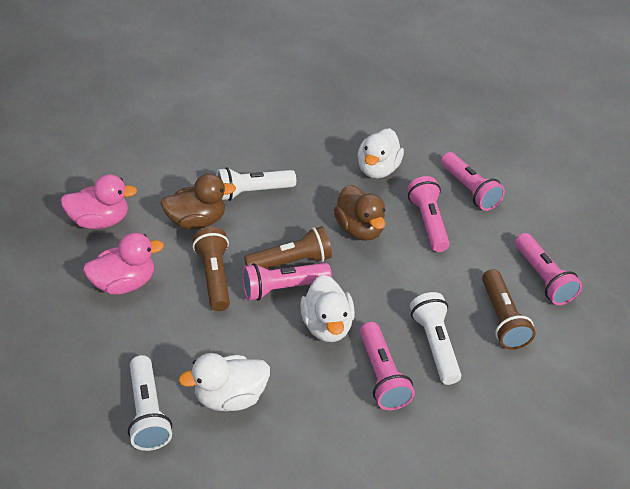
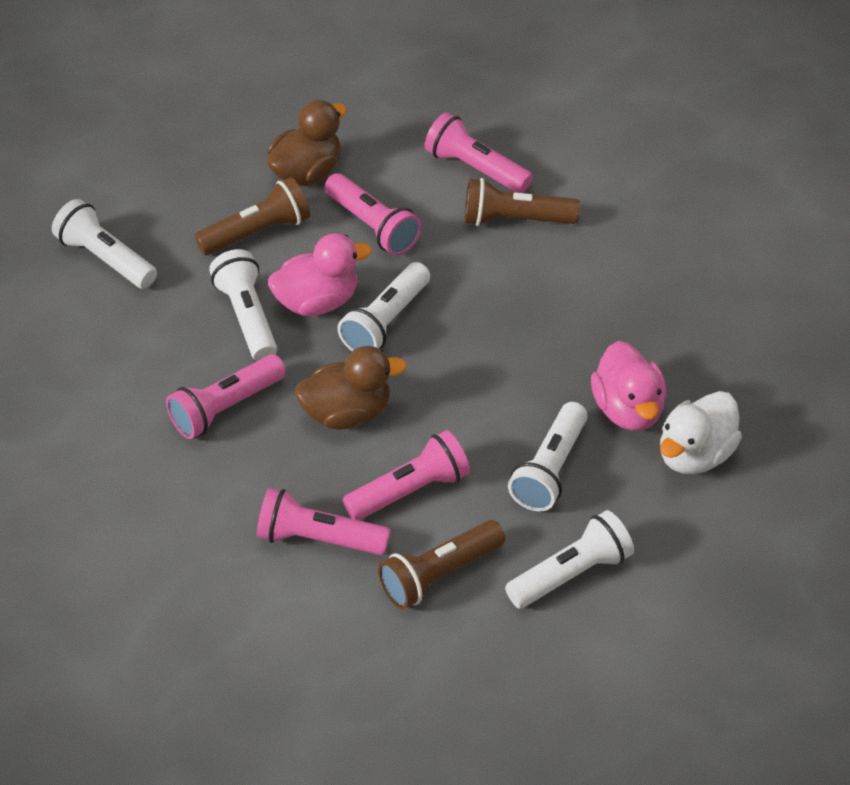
white duck: [179,353,270,411] [300,275,355,342] [358,128,404,179] = 3 -> [660,391,742,474] = 1
white flashlight: [128,355,172,451] [216,167,296,201] [410,292,461,385] = 3 -> [52,199,157,289] [209,249,277,361] [337,262,430,351] [505,510,634,609] [508,402,588,512] = 5

